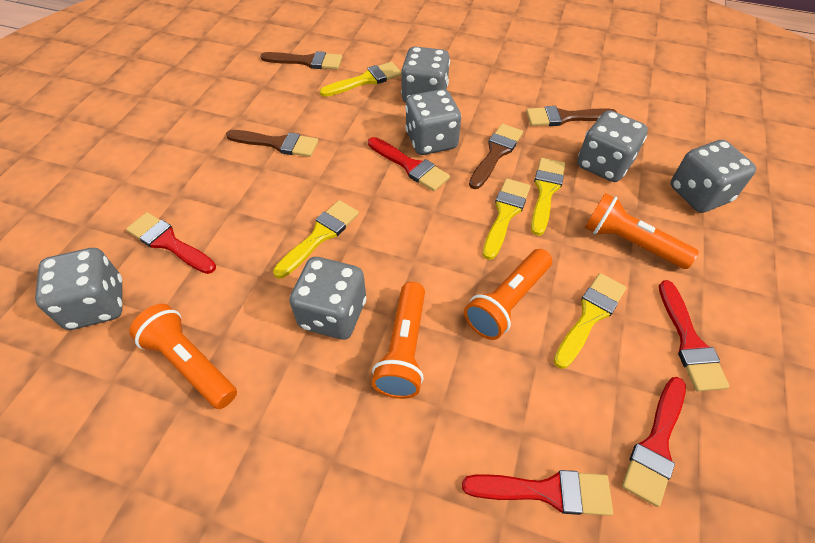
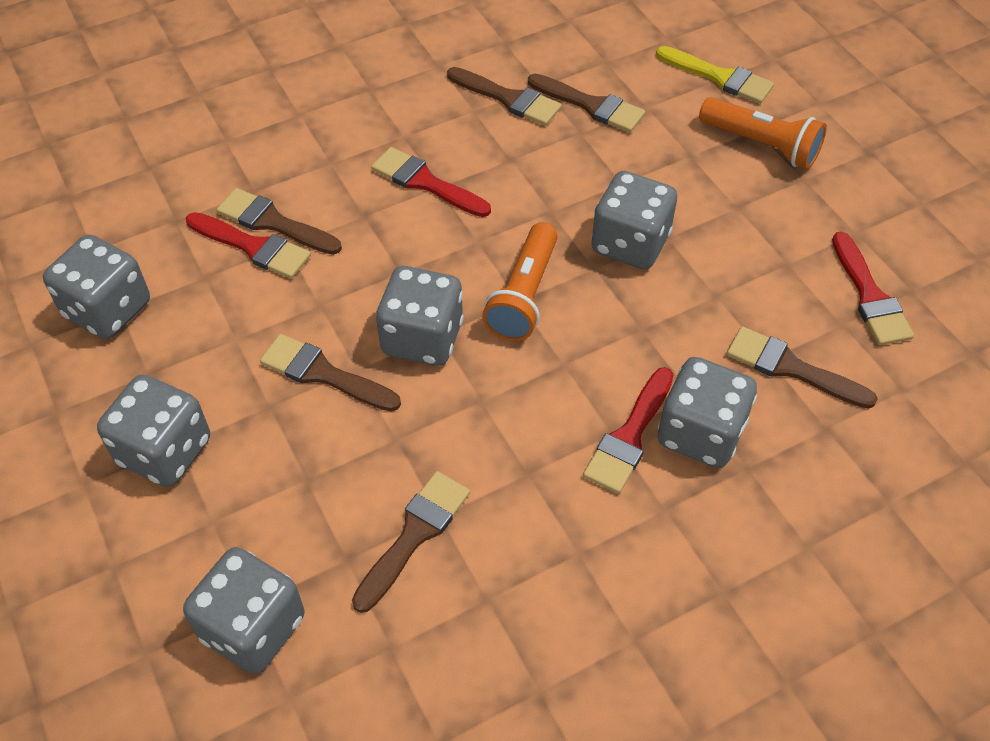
brown brush: [226,130,318,157] [260,51,342,70] [469,124,523,189] [526,106,617,126] = 4 -> [216,188,342,255] [260,334,401,412] [352,471,470,613] [447,67,562,126] [528,74,645,133] [727,326,878,409] = 6
orange flashlight: [129,304,237,409] [372,282,425,399] [464,249,552,340] [585,193,699,269] = 4 -> [482,222,558,341] [699,97,827,169] = 2
red brush: [126,212,216,274] [368,137,450,191] [462,470,613,516] [622,377,686,507] [659,280,730,392] = 5 -> [186,212,311,279] [371,147,491,217] [583,367,674,494] [832,232,914,345] = 4
yellow brush: [273,200,359,278] [320,62,401,97] [483,178,530,260] [531,158,565,236] [554,273,627,369] = 5 -> [656,46,774,104] = 1

